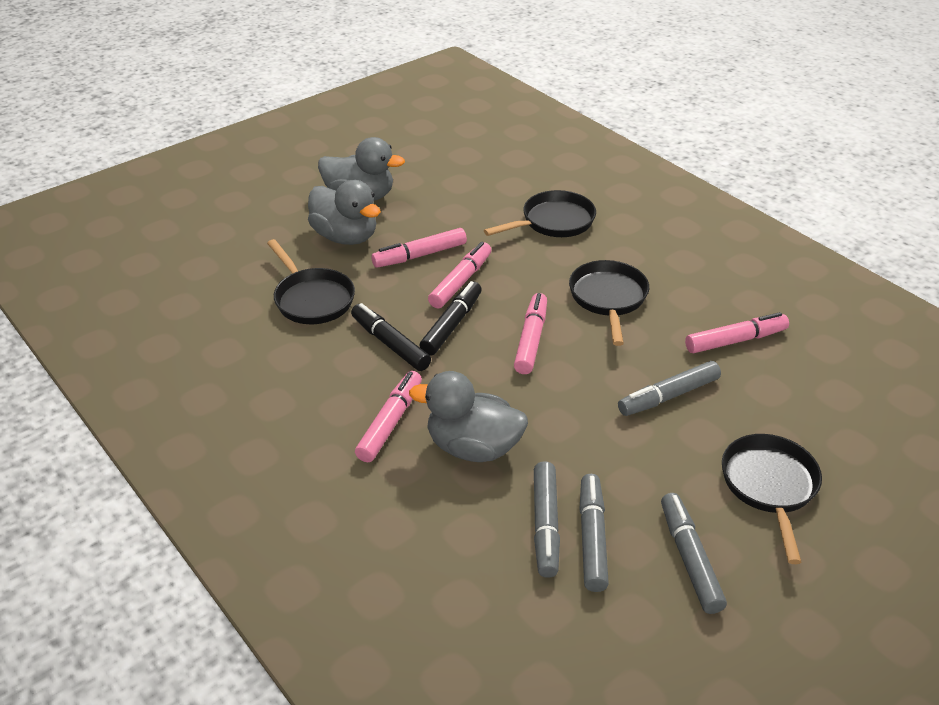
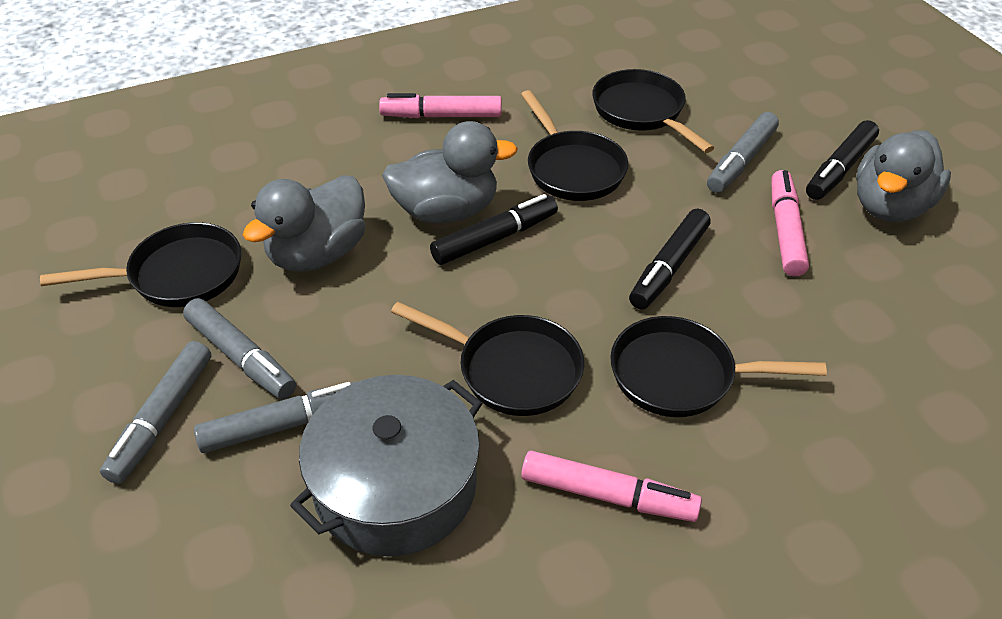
black marker: [351,303,431,371] [419,281,482,356] = 2 -> [430,194,558,265] [629,209,710,310] [806,120,879,200] = 3
black pan: [267,239,355,324] [484,190,596,237] [569,260,649,346] [722,434,822,564] = 4 -> [40,222,241,307] [391,302,584,416] [521,90,628,201] [592,69,714,153] [610,316,827,417] = 5
grey pot: none = 0 -> [290,375,482,557] = 1
pink marker: [355,371,422,462] [371,228,467,268] [428,242,491,309] [514,293,547,374] [685,312,789,353] = 5 -> [379,93,502,118] [521,451,702,522] [771,170,809,276] = 3

